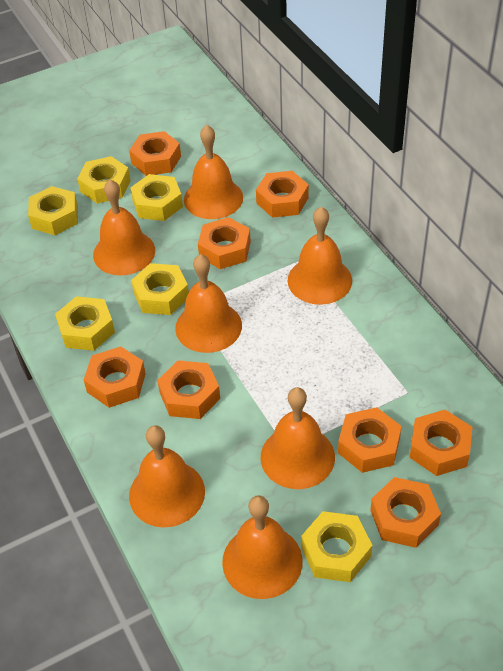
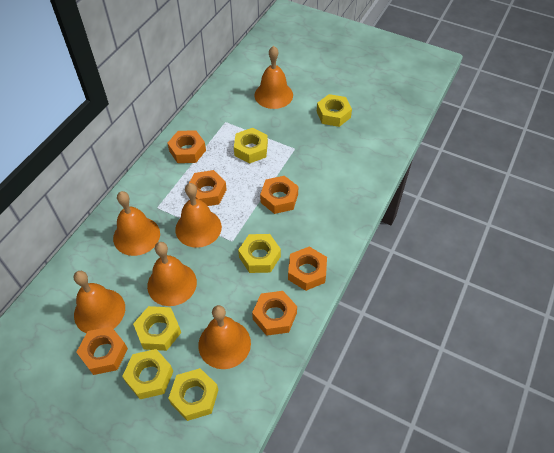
orange bell: [93,180,155,275] [129,426,205,528] [175,254,242,353] [184,125,243,219] [222,495,303,599] [261,387,335,489] [288,207,352,305] = 7 -> [74,271,125,333] [113,191,160,256] [147,242,197,306] [175,183,222,248] [198,305,251,369] [254,46,293,109] = 6
orange nut: [84,346,146,408] [129,131,181,176] [157,360,220,419] [198,217,251,269] [256,171,309,218] [338,407,402,473] [370,477,441,548] [409,410,472,476] = 8 -> [76,327,128,375] [168,130,206,163] [189,170,227,206] [252,291,297,336] [260,176,299,214] [288,247,327,291] = 6

